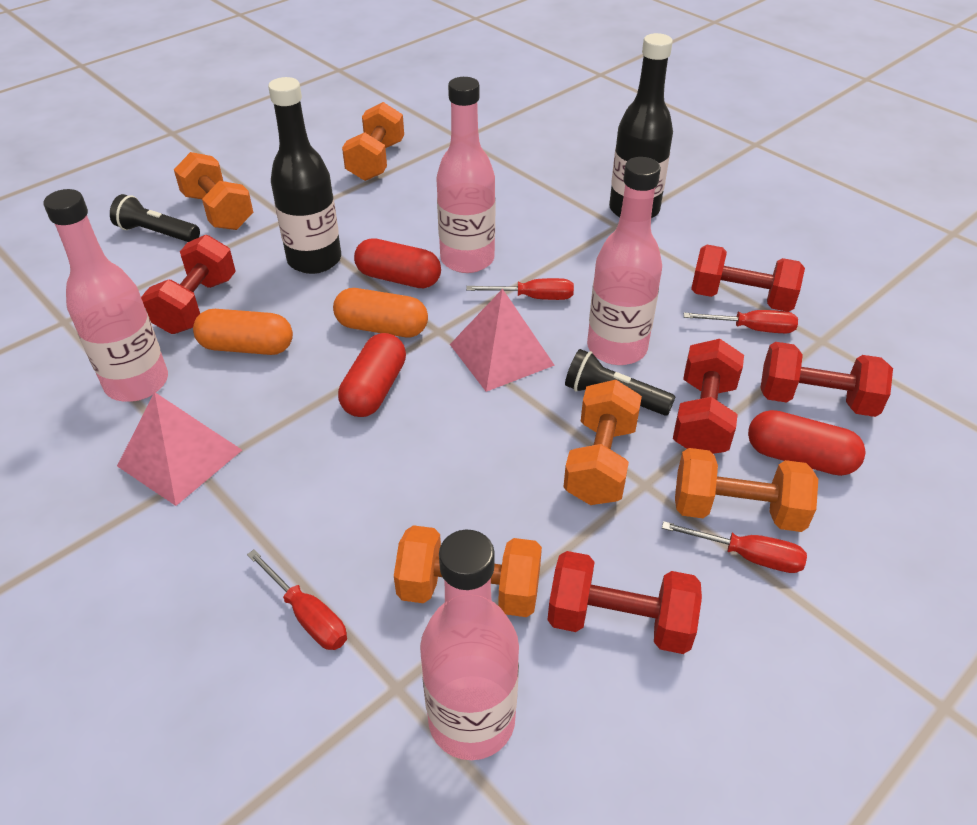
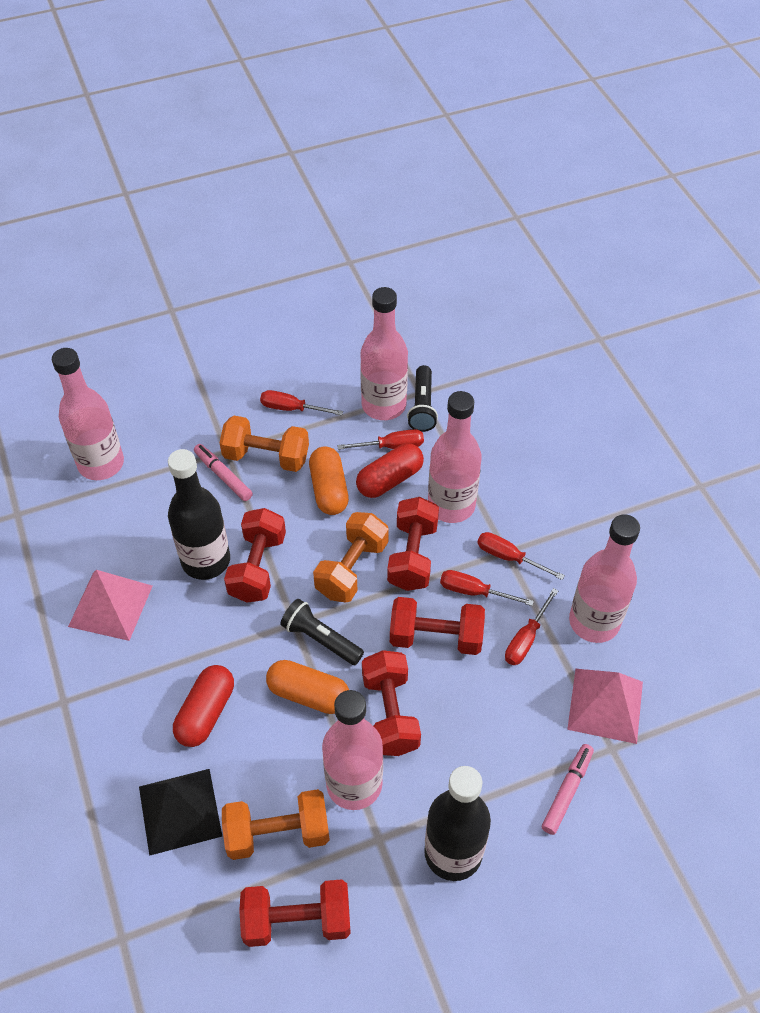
black pyramid: none = 0 -> [139,769,222,856] = 1
orange dumbbell: [174,152,253,230] [342,102,404,181] [394,525,542,617] [563,380,642,505] [675,448,818,532] = 5 -> [220,416,309,472] [222,789,330,860] [313,512,389,603] = 3
pink bottle: [44,189,168,402] [420,530,519,760] [436,77,495,273] [587,157,662,365] = 4 -> [52,348,124,480] [322,690,383,810] [360,287,408,420] [428,391,482,523] [569,514,640,643] = 5
pink marker: none = 0 -> [194,444,253,501] [542,744,594,835] = 2
red capsule: [338,333,406,417] [354,238,441,288] [748,410,866,476] = 3 -> [173,665,234,747] [356,443,424,498] = 2
red screwdriver: [247,549,347,650] [466,278,574,300] [662,521,807,573] [684,310,798,333] = 4 -> [260,390,343,416] [337,429,424,450] [440,570,534,606] [477,532,565,580] [505,588,558,665] = 5

